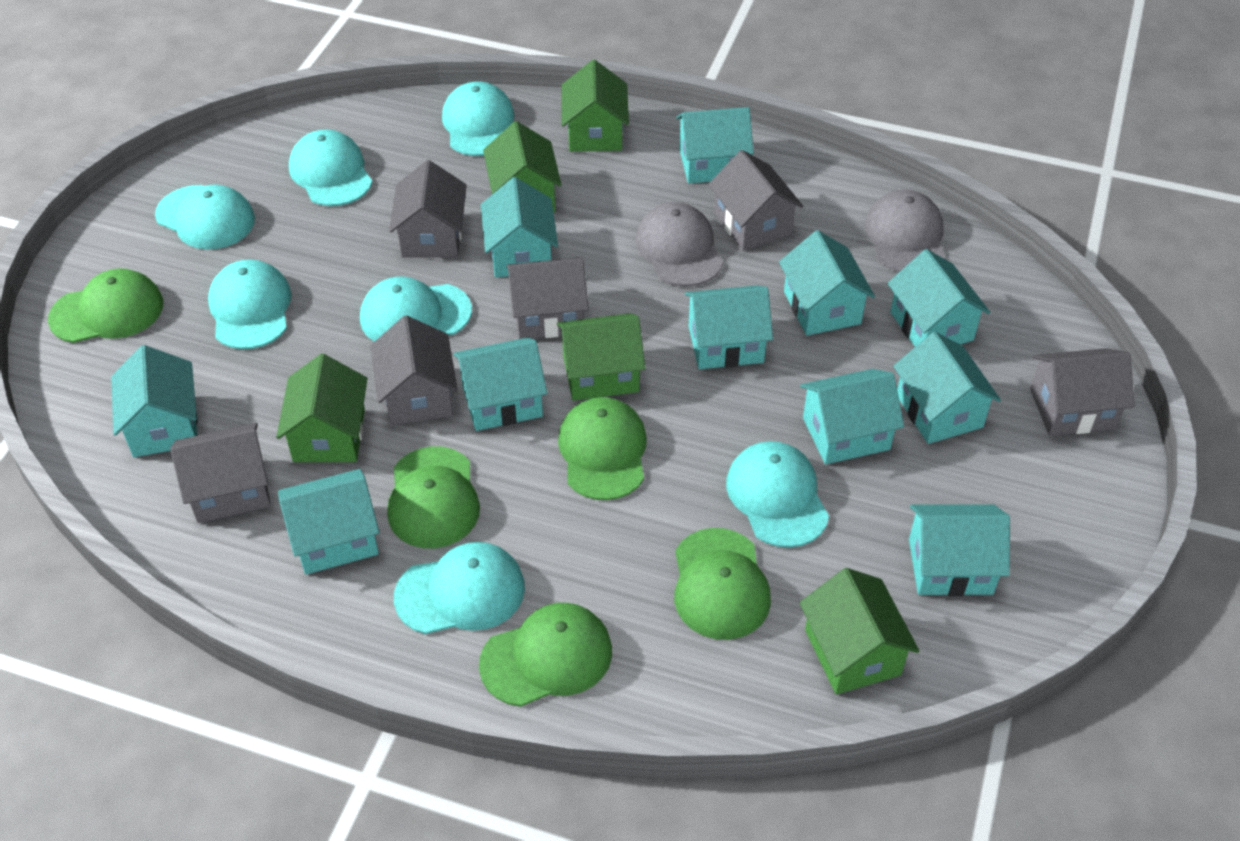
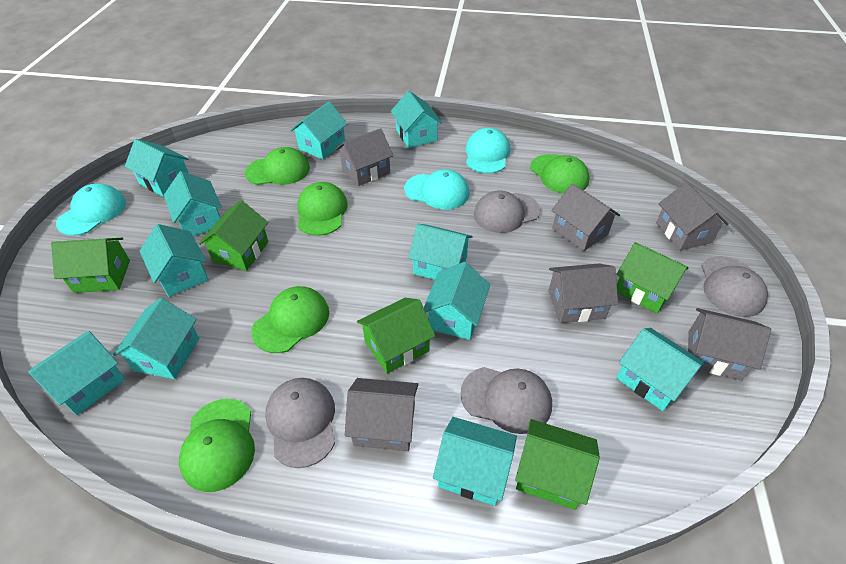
grey cap: [635,202,723,286] [865,190,944,272] = 2 -> [265,378,335,468] [460,367,552,434] [474,191,541,233] [701,256,768,317] = 4
turquoise cap: [155,185,255,250] [208,259,291,349] [289,129,372,206] [360,276,472,342] [394,542,525,634] [442,82,514,156] [726,441,829,548] = 7 -> [56,183,126,236] [404,169,470,210] [466,128,510,173] = 3

